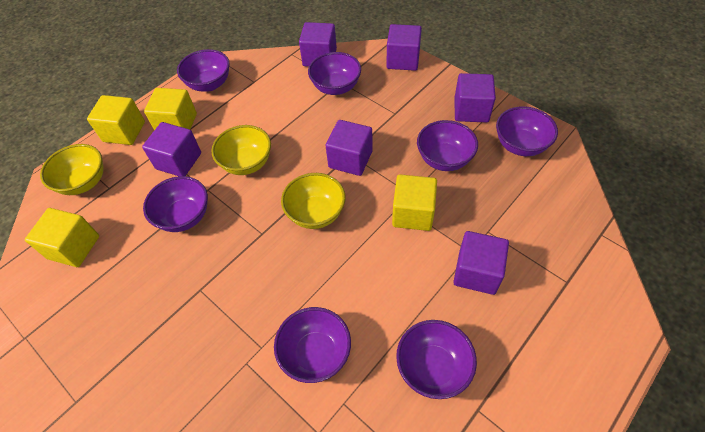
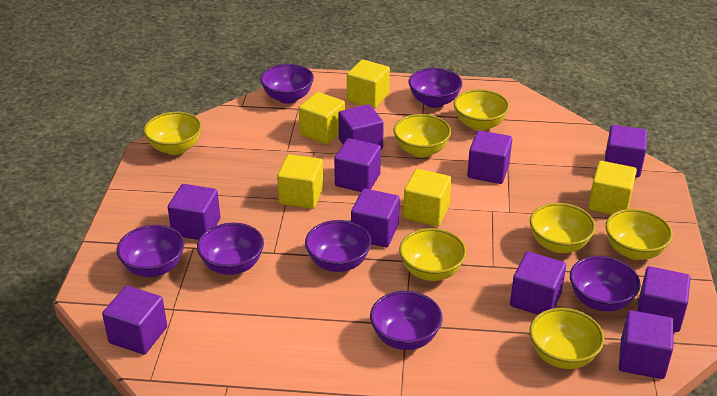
purple cube: [142,122,201,176] [299,22,337,67] [326,120,373,176] [386,24,422,71] [453,231,509,295] [454,73,496,123] = 6 -> [102,286,167,355] [168,184,220,240] [334,138,381,192] [338,104,384,150] [351,189,400,247] [467,130,512,184] [510,251,566,315] [605,125,647,177] [619,310,674,379] [637,266,691,332] = 10
yellow bowl: [40,144,104,195] [211,125,271,175] [281,173,346,229] = 3 -> [144,112,202,155] [393,114,451,157] [399,228,467,281] [454,89,510,131] [530,203,596,253] [530,308,604,369] [605,209,673,260] = 7
yellow cube: [25,208,99,267] [87,95,145,145] [144,88,197,130] [392,174,437,231] = 4 -> [277,154,323,209] [299,92,345,144] [347,60,390,109] [403,169,451,226] [588,161,637,215] = 5

